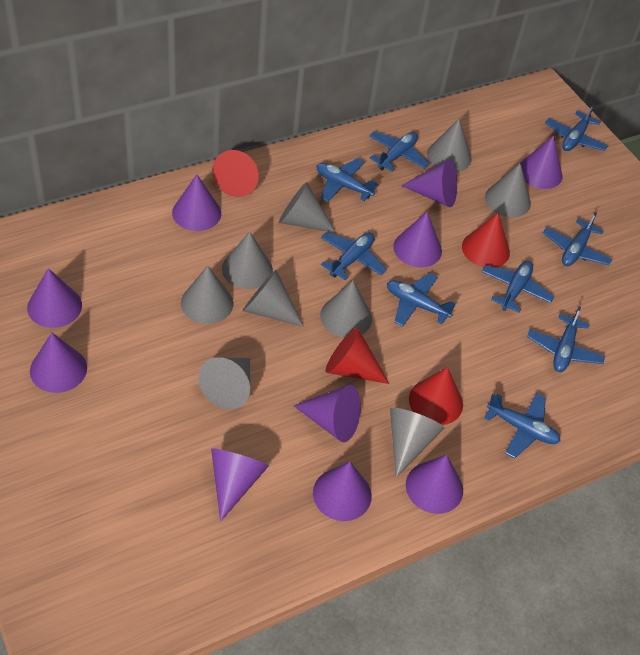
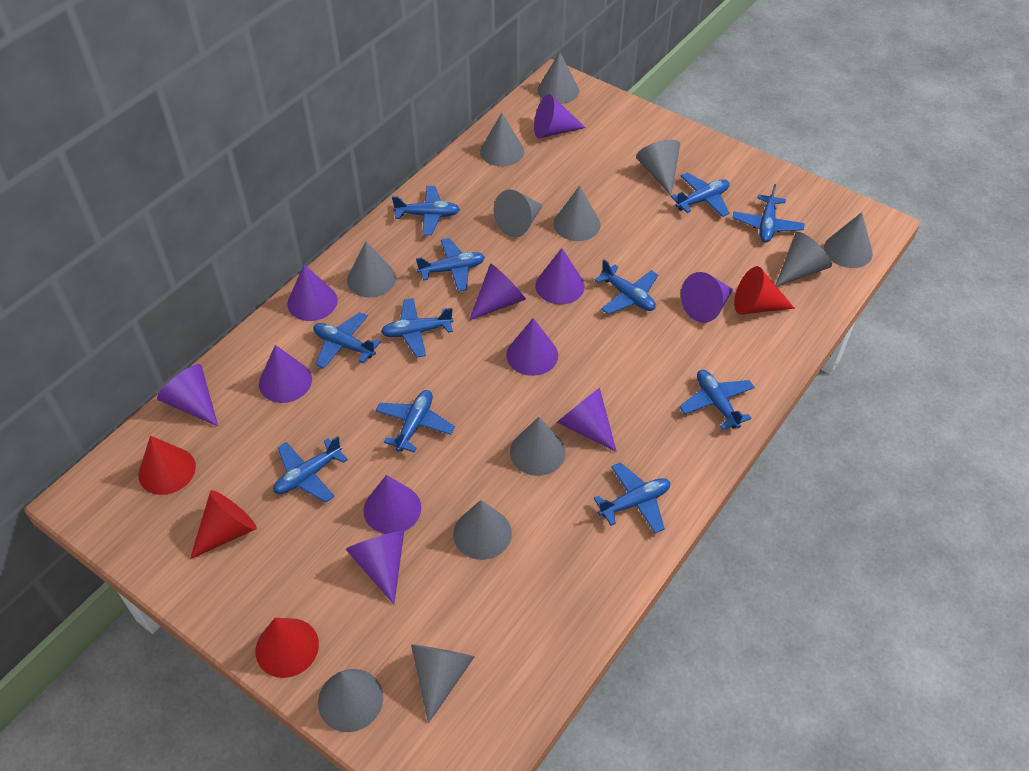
blue plane: [316,158,379,202] [321,232,387,280] [369,131,429,172] [387,273,456,327] [481,261,554,313] [484,393,560,459] [527,306,605,372] [543,212,612,266] [545,104,608,151] = 9 -> [273,436,348,503] [313,312,381,369] [375,390,455,452] [381,298,453,358] [392,186,460,235] [416,238,485,292] [594,259,658,314] [594,462,670,534] [670,172,730,217] [679,370,755,430] [732,184,805,243] = 11
grey cone: [181,266,233,324] [198,357,250,409] [222,232,273,289] [243,270,304,327] [279,182,337,233] [320,281,372,338] [390,408,444,477] [427,119,472,172] [485,163,531,217] = 9 -> [318,669,383,732] [347,241,396,298] [411,644,474,723] [453,500,512,560] [480,113,524,167] [493,190,543,237] [510,417,565,476] [537,52,579,104] [554,186,601,241] [636,140,680,196] [776,232,832,286] [824,212,873,268] = 12
purple cone: [27,268,82,328] [30,333,87,393] [172,174,221,231] [211,448,269,521] [294,385,361,442] [313,461,372,521] [393,212,442,268] [401,160,457,207] [406,455,463,514] [521,135,563,189] = 10 -> [157,364,218,426] [259,345,312,403] [287,264,338,321] [346,531,404,604] [363,475,421,534] [469,263,526,320] [506,318,558,376] [534,94,586,138] [535,248,585,304] [557,388,617,452] [681,272,733,323] = 11

